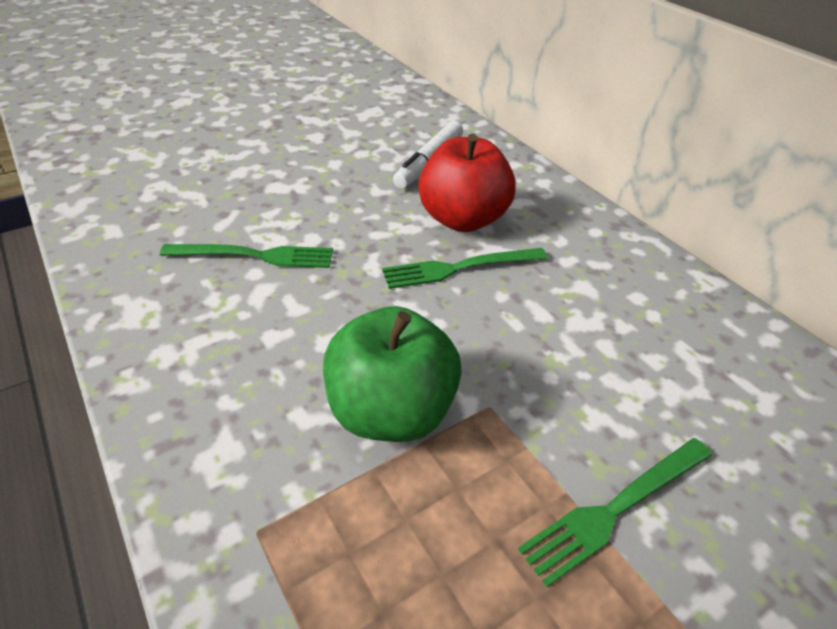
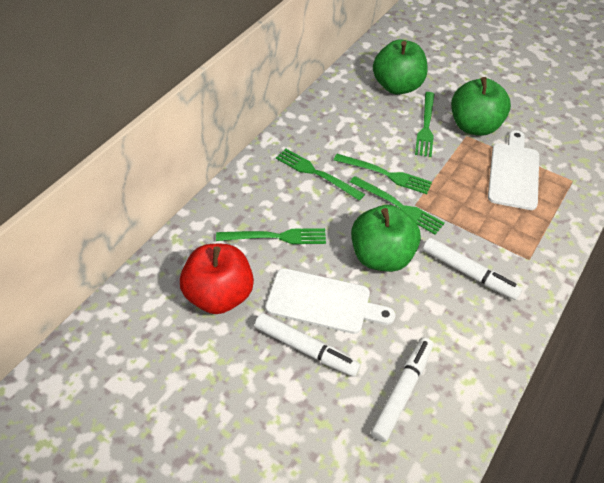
green apple: [323,306,462,442] = 1 -> [351,205,421,272] [373,39,428,95] [451,77,511,136] = 3
green fork: [160,244,333,268] [382,248,548,289] [518,438,712,587] = 3 -> [216,228,326,244] [276,149,365,201] [334,154,432,194] [350,176,445,235] [415,92,434,157] = 5
white cutting board: none = 0 -> [266,268,395,334] [488,130,539,210] = 2
white marker: [393,121,463,189] = 1 -> [255,313,361,377] [370,337,433,442] [423,238,522,300] = 3

